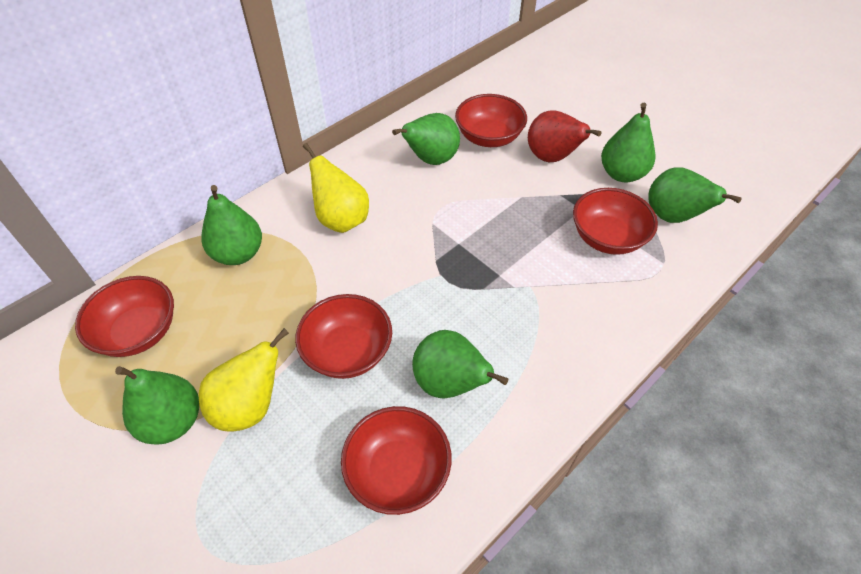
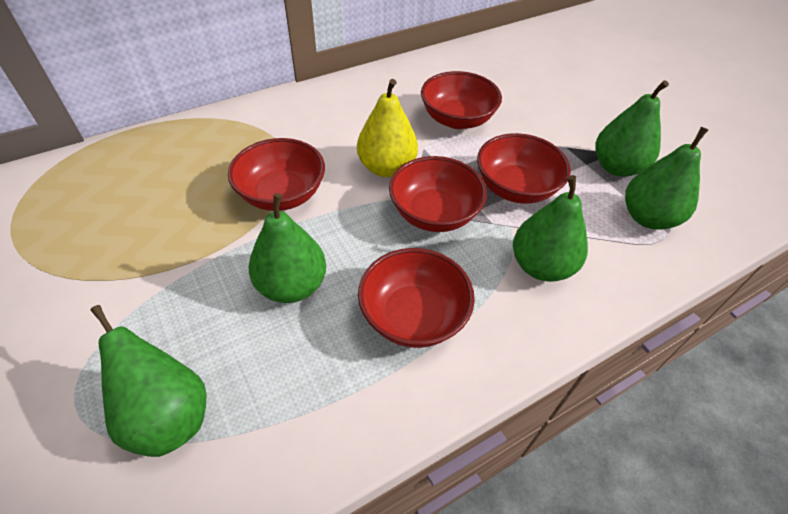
green pear: [115,366,199,445] [202,185,262,265] [392,113,460,165] [412,330,508,399] [601,103,655,182] [648,168,742,223] = 6 -> [90,305,206,457] [249,193,326,303] [513,175,588,282] [596,80,669,177] [625,127,708,230] = 5
red pear: [528,110,601,162] = 1 -> none = 0
yellow pear: [199,328,289,432] [303,143,369,233] = 2 -> [357,79,418,177] = 1

